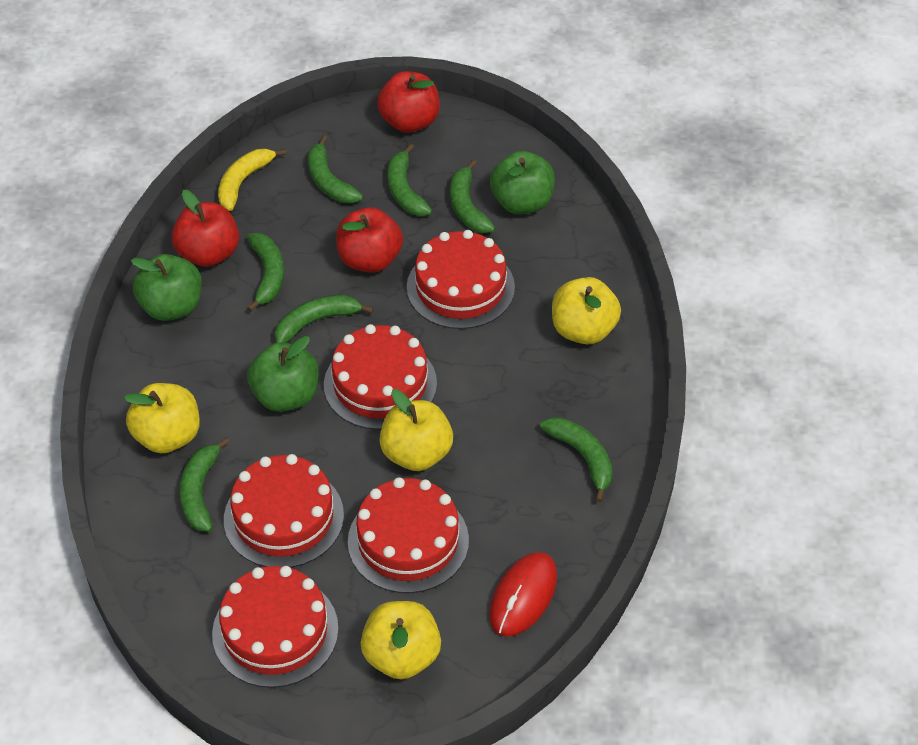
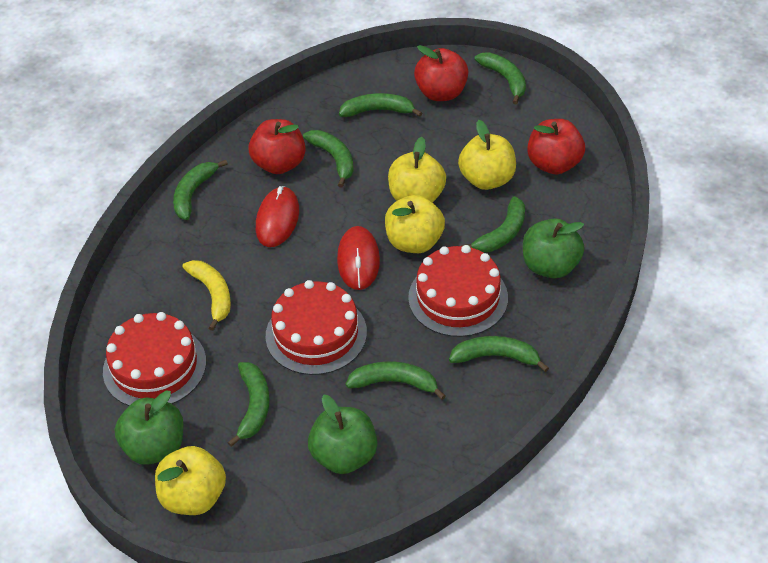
green banana: [180,437,230,532] [247,233,284,312] [275,295,374,343] [308,135,363,203] [387,144,432,216] [450,160,495,233] [540,417,613,503] = 7 -> [173,160,228,220] [228,362,270,447] [303,130,354,188] [339,93,422,117] [346,361,446,400] [449,336,549,372] [461,196,525,252] [474,52,526,104] = 8
red cake: [212,566,338,688] [224,454,344,568] [324,324,437,430] [348,477,469,593] [407,230,515,329] = 5 -> [103,312,206,406] [266,280,367,375] [408,245,508,337] = 3
red mouse: [489,552,557,637] = 1 -> [256,186,299,247] [337,226,380,290] = 2

